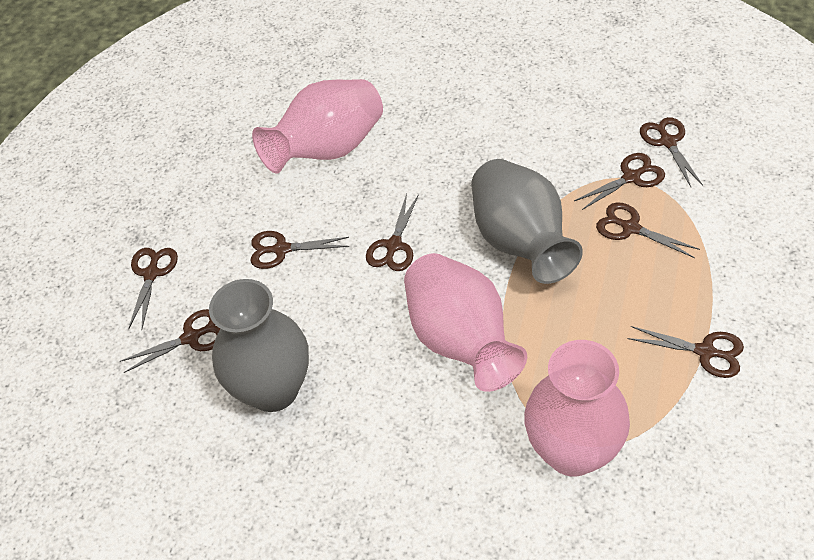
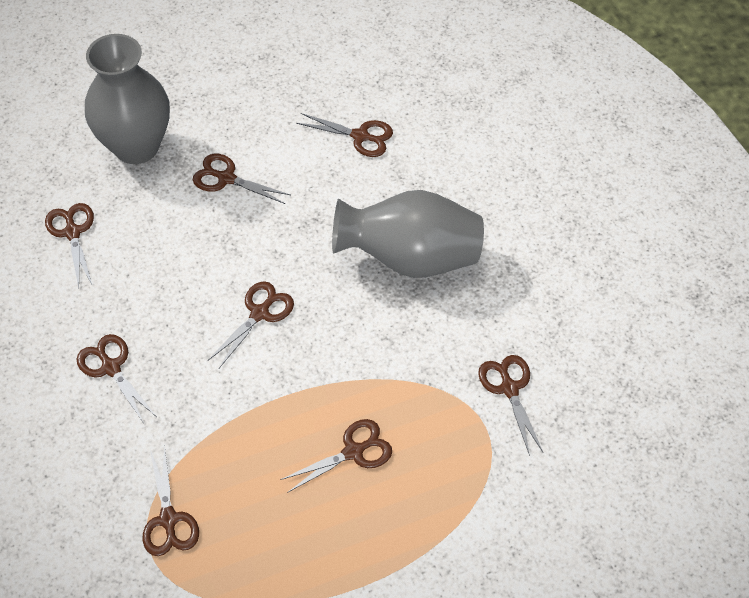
pink vase: [252,79,383,174] [404,253,527,392] [524,340,630,476] = 3 -> none = 0

